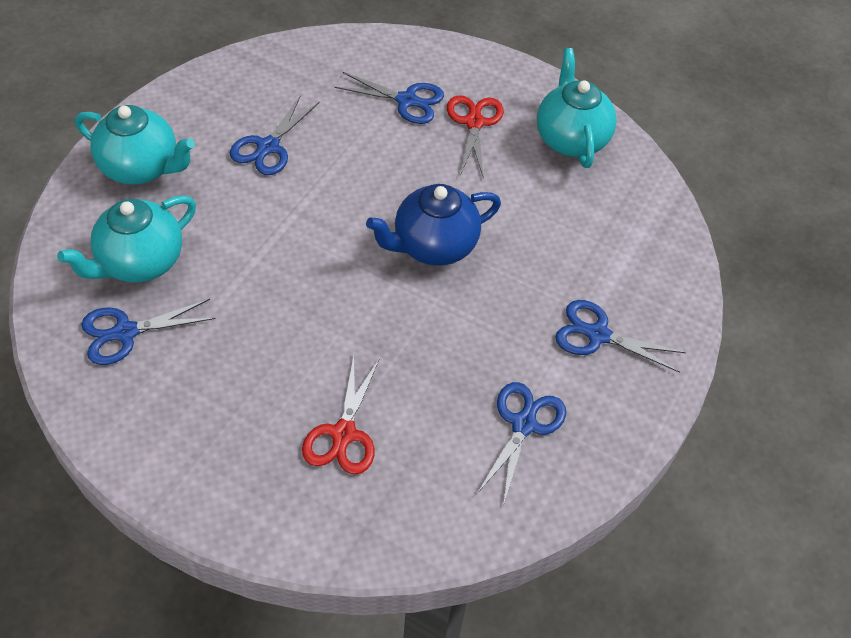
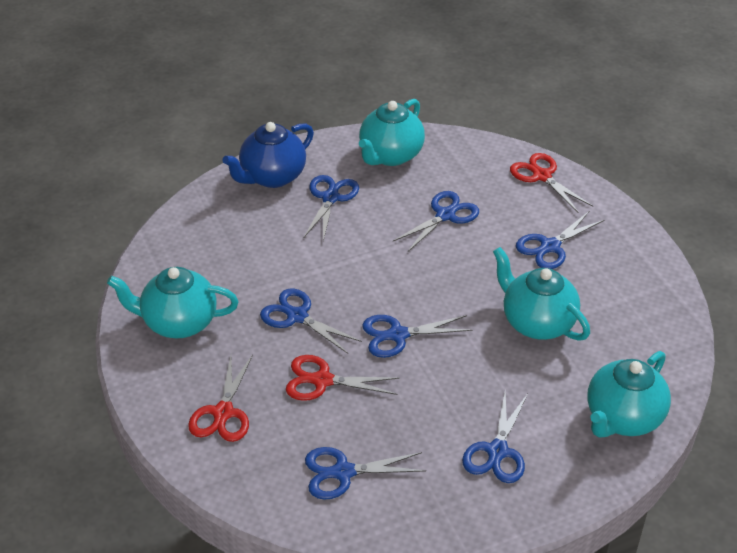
blue scissors: [81,299,216,365] [230,95,319,175] [334,72,444,124] [477,382,566,506] [555,300,686,373] = 5 -> [260,288,362,354] [304,175,359,241] [305,447,426,500] [362,315,472,358] [393,191,479,252] [462,390,528,483] [516,211,604,269] = 7
red scissors: [302,356,380,475] [447,95,504,178] = 2 -> [188,354,253,442] [286,355,400,401] [510,153,593,213] = 3
turquoise teapot: [57,195,196,283] [75,105,195,185] [537,48,617,168] = 3 -> [107,267,239,339] [359,99,425,166] [493,247,590,341] [587,351,671,438] = 4

